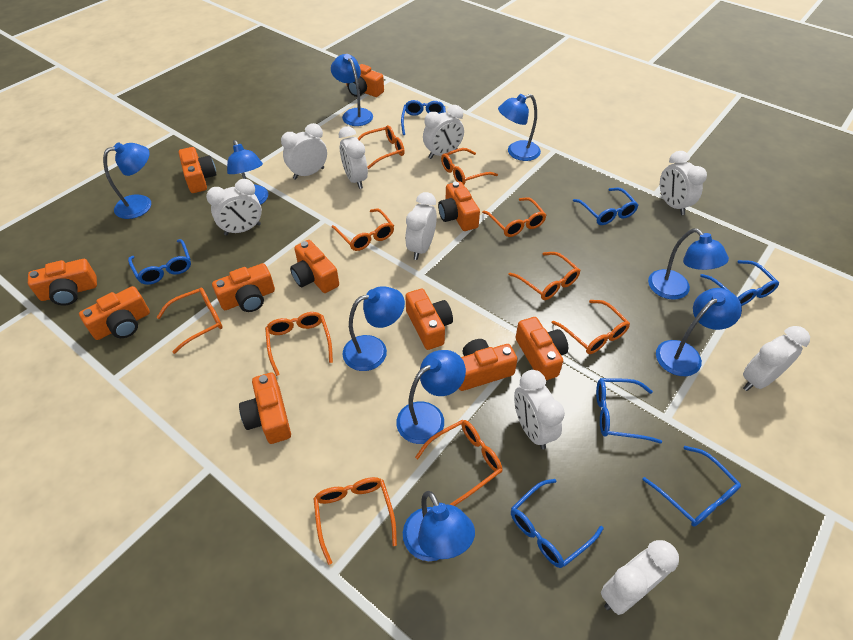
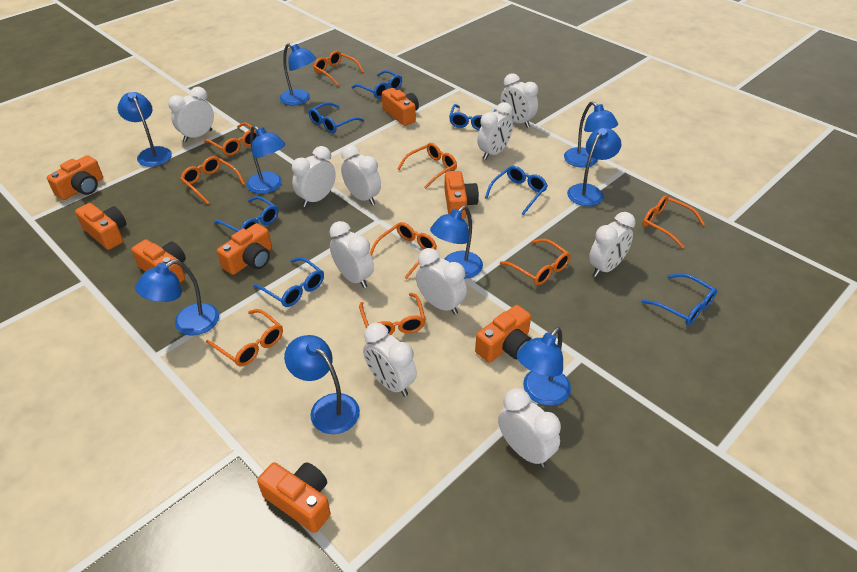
orange camera: [28,259,97,305] [79,286,150,340] [179,147,217,193] [212,263,275,312] [239,372,291,444] [290,240,339,293] [346,64,384,97] [405,289,453,350] [438,181,480,231] [459,339,518,391] [515,317,568,380] = 11 -> [47,155,103,200] [75,203,126,250] [131,239,186,283] [217,223,272,275] [257,462,331,533] [382,88,419,126] [444,171,479,218] [475,305,531,362] = 8
orange glasses: [157,288,223,354] [265,312,333,376] [313,477,397,565] [332,209,394,251] [357,125,405,169] [415,420,502,506] [441,148,498,185] [482,197,546,237] [508,252,580,300] [552,300,630,354] = 10 -> [180,156,245,204] [204,122,257,156] [206,309,283,366] [313,51,364,86] [359,293,426,335] [370,222,437,279] [397,143,457,189] [500,239,571,285] [643,195,705,249] = 9
white clock: [206,179,262,236] [281,123,327,180] [339,126,368,189] [405,192,437,260] [423,105,464,159] [514,370,565,450] [601,540,679,615] [660,151,707,215] [743,326,810,391] = 9 -> [168,87,214,142] [292,146,336,207] [330,221,374,288] [341,145,381,205] [363,323,417,397] [416,248,467,315] [478,102,513,160] [498,388,561,467] [501,73,538,128] [589,212,635,277] = 10

